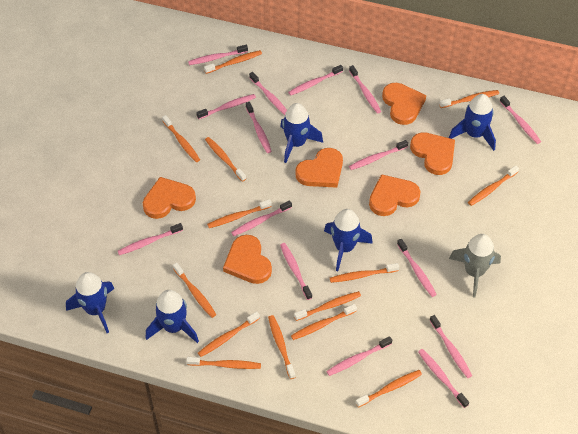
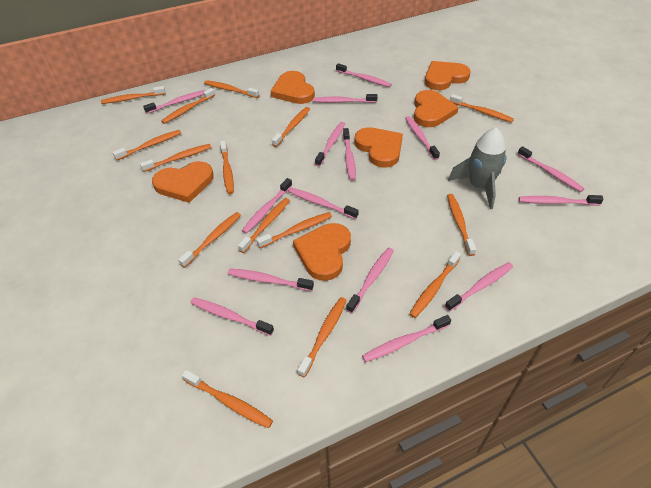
blue rocket: [66,272,114,333] [146,290,199,343] [280,103,323,163] [324,209,373,271] [449,94,496,151] = 5 -> none = 0
orange toothbrush: [162,115,200,162] [173,263,216,318] [186,357,261,369] [198,311,260,357] [204,50,262,74] [205,137,246,182] [207,199,272,228] [268,315,296,379] [291,304,357,340] [294,291,361,321] [330,263,399,283] [355,370,422,408] [439,90,499,108] [468,165,519,206] = 14 -> [101,86,165,104] [113,130,181,160] [140,144,211,172] [161,88,215,124] [178,212,241,268] [182,370,273,428] [204,80,259,98] [220,141,234,194] [238,198,290,253] [256,212,332,248] [272,107,310,147] [298,297,347,378] [409,251,461,318] [447,194,476,256] [450,94,514,122] = 15

